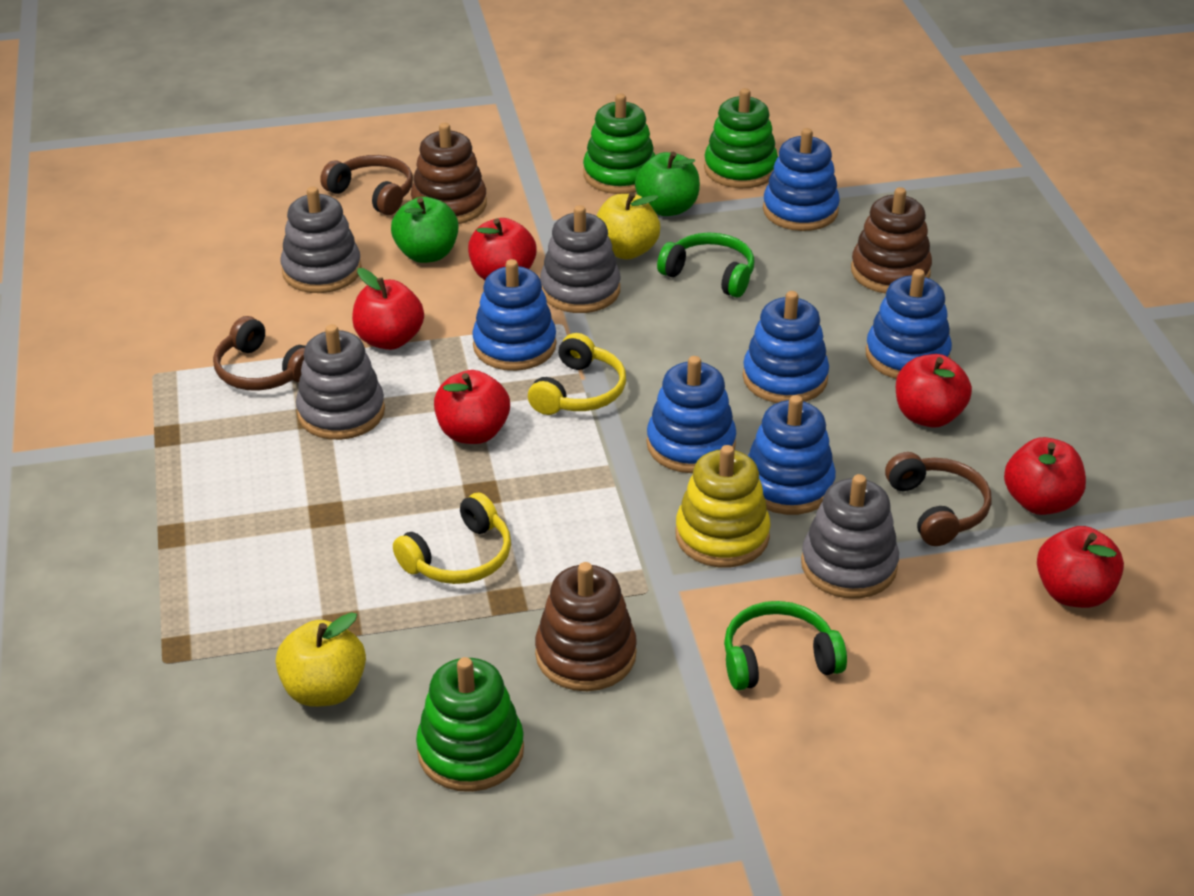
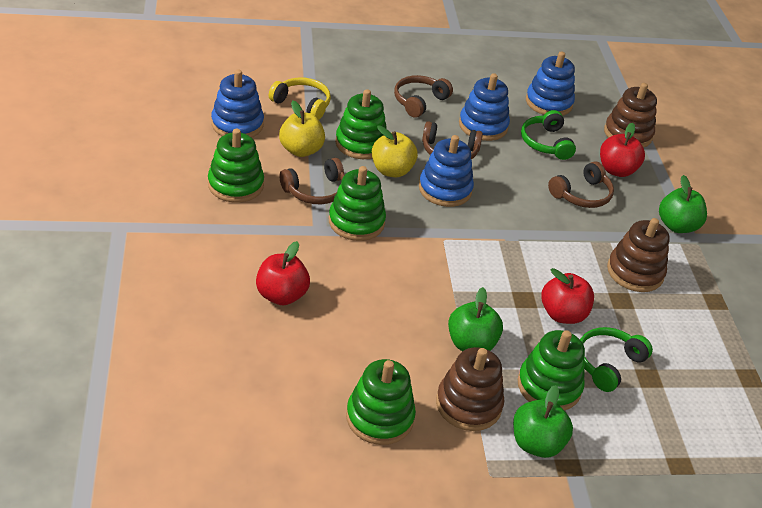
blue stacking toy: [472,259,556,371] [647,356,736,473] [743,291,829,403] [748,395,836,515] [763,128,840,231] [866,269,952,379] = 6 -> [211,70,264,138] [419,135,474,207] [459,73,510,141] [526,51,575,116] = 4
brown headphones: [213,316,305,391] [320,155,413,215] [885,452,992,546] = 3 -> [280,158,344,204] [394,75,453,118] [422,121,483,159] [548,161,614,208] = 4
green apple: [391,197,458,263] [635,152,700,216] = 2 -> [448,287,503,351] [513,385,573,458] [659,175,707,233] = 3
green stacking toy: [416,657,524,792] [583,94,655,194] [704,88,778,188] = 3 -> [208,129,264,203] [329,166,386,241] [335,89,387,159] [346,359,416,445] [518,330,585,411] = 5
grey stacking toy: [280,186,362,293] [296,324,385,440] [540,205,620,313] [801,474,899,599] = 4 -> none = 0
red apple: [352,268,424,350] [434,370,510,444] [468,218,536,280] [896,354,972,428] [1004,437,1086,515] [1037,526,1124,608] = 6 -> [256,241,310,306] [541,268,594,324] [600,123,645,177] = 3
yellow headphones: [393,492,511,584] [528,333,626,415] = 2 -> [269,77,331,120] = 1
yellow stacking toy: [675,445,771,567] = 1 -> none = 0

